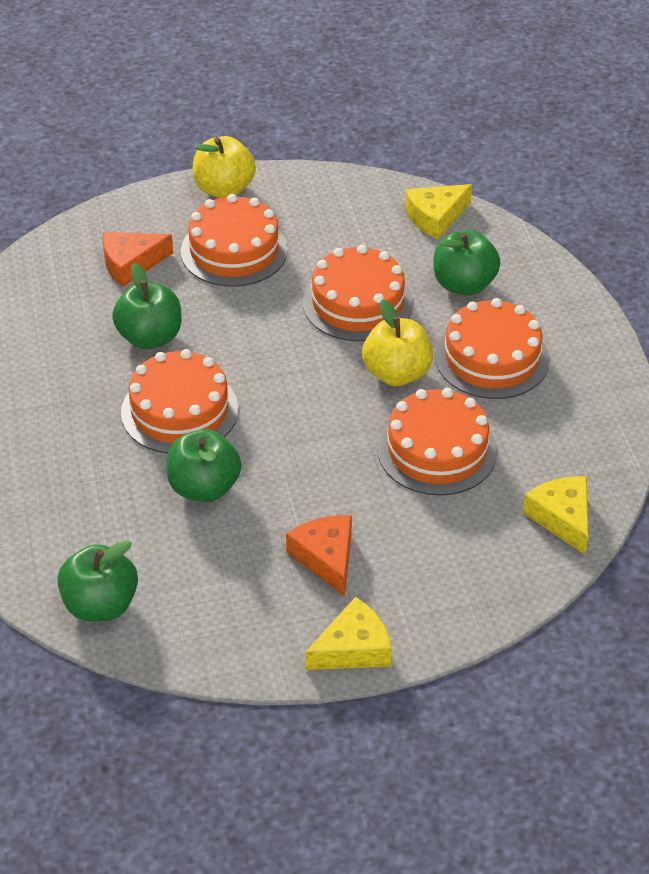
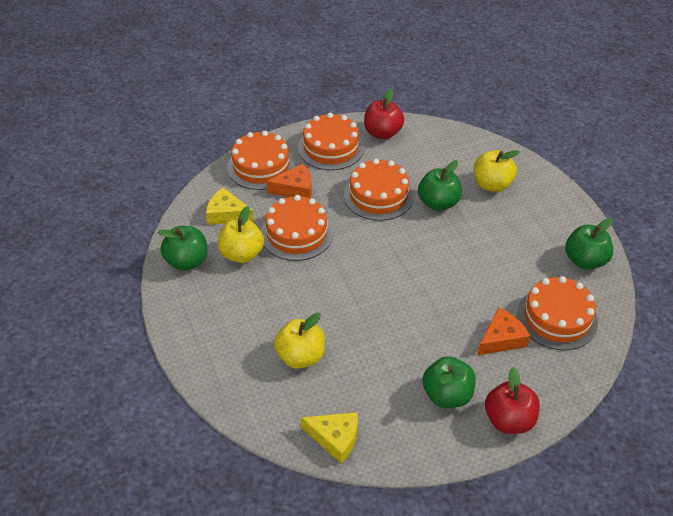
red apple: none = 0 -> [364,89,404,139] [485,367,540,434] = 2
yellow apple: [192,136,256,198] [362,299,433,386] = 2 -> [218,206,264,263] [274,313,325,369] [474,150,520,192] = 3
yellow cheese: [305,597,392,670] [405,184,472,239] [523,476,588,555] = 3 -> [206,187,254,225] [301,412,358,464] = 2

